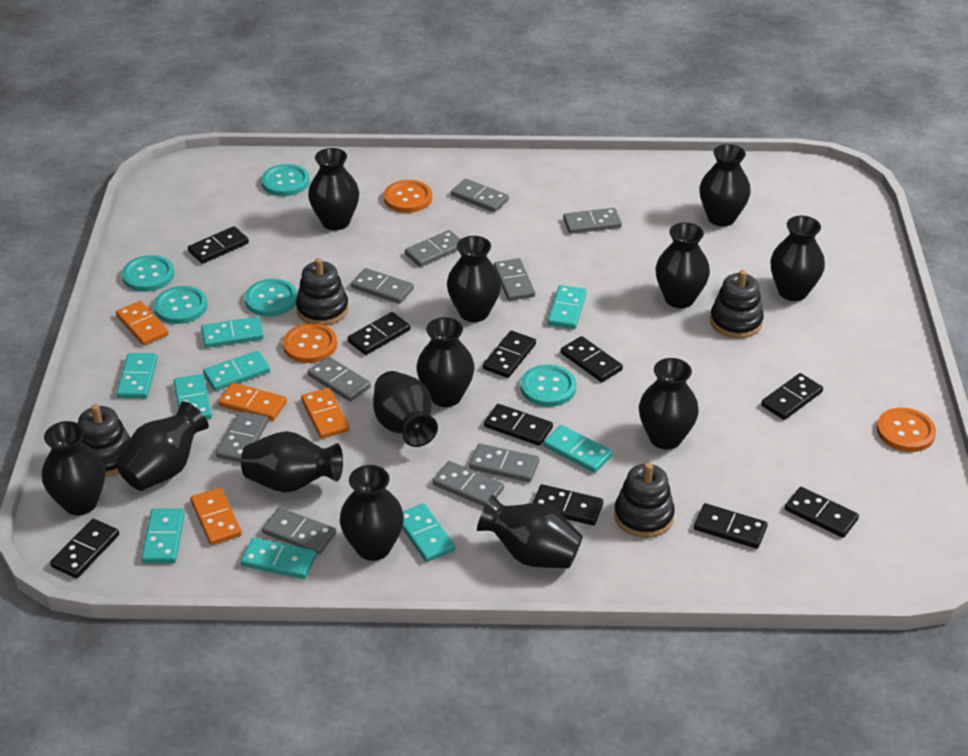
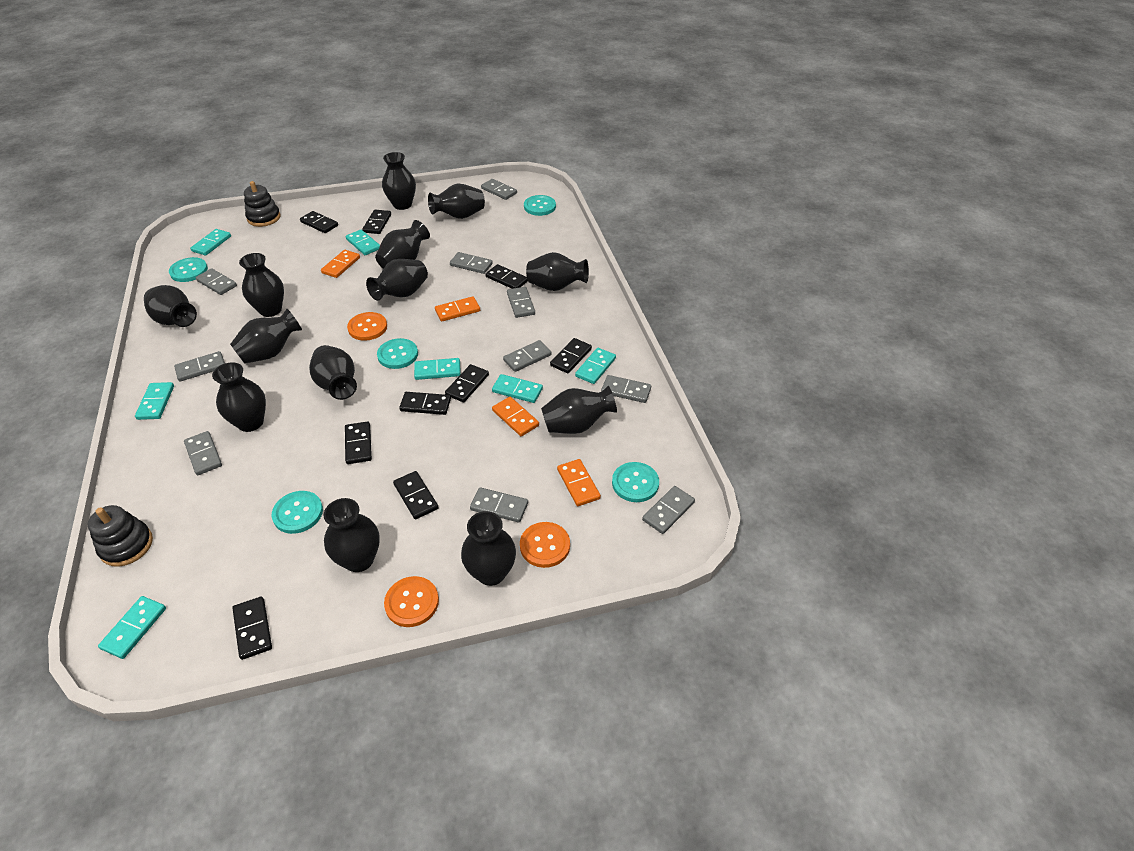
black domino: [50,519,119,578] [188,226,249,264] [348,312,410,355] [483,331,536,378] [484,404,553,446] [533,484,603,526] [561,336,623,382] [694,503,768,549] [761,373,823,420] [785,487,859,538] = 10 -> [232,596,272,660] [300,211,338,233] [345,421,372,464] [362,210,391,234] [393,471,439,519] [399,392,451,415] [445,364,489,402] [485,264,528,289] [550,338,592,373] = 9
black stacking toy: [78,404,130,477] [296,258,349,326] [614,463,675,538] [710,270,764,338] = 4 -> [88,505,153,567] [244,181,280,227] = 2
turquoise domino: [117,353,158,398] [141,509,185,563] [174,374,212,419] [201,317,264,348] [203,351,270,391] [241,537,316,579] [402,503,455,562] [543,425,613,473] [547,285,587,329] = 9 -> [98,596,166,659] [135,382,174,420] [190,229,231,256] [346,230,380,255] [414,358,461,380] [492,374,543,403] [575,348,616,384] = 7

